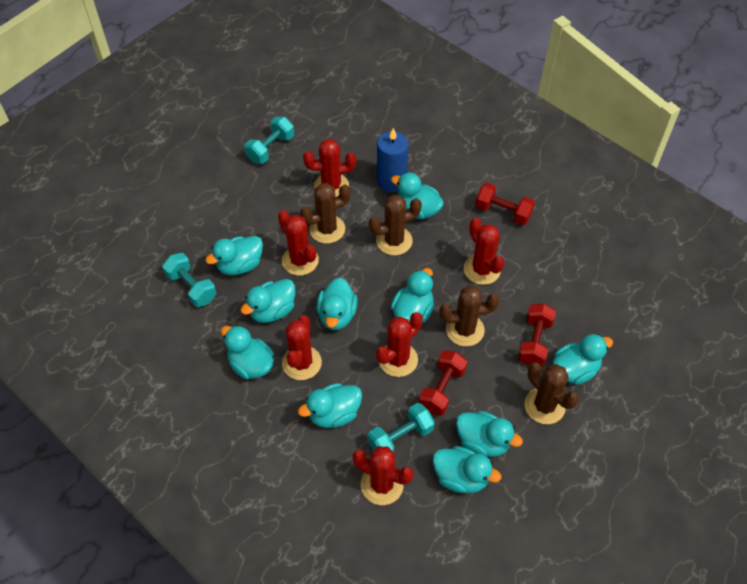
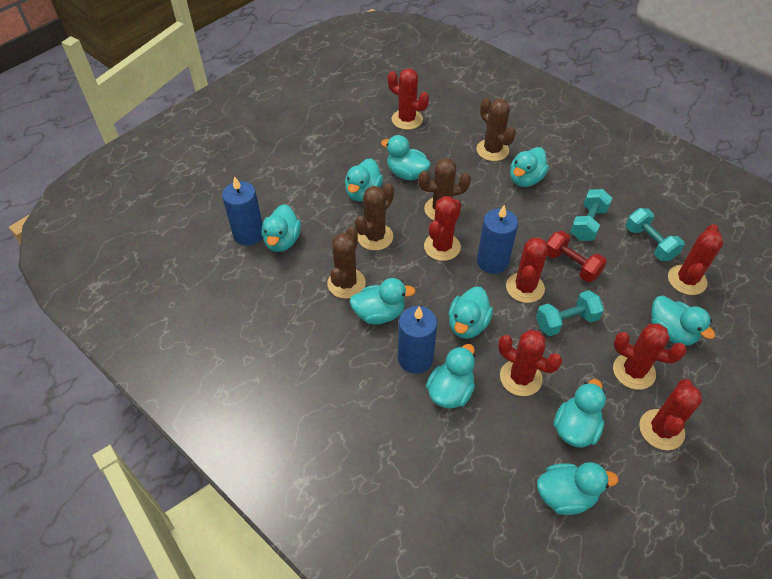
blue candle: [377,128,409,192] = 1 -> [222,176,263,246] [398,306,437,374] [477,205,518,274] = 3
red cactus: [278,210,319,276] [282,315,322,380] [303,139,356,197] [352,446,414,505] [376,312,423,377] [464,218,505,285] = 6 -> [388,68,429,130] [424,196,461,261] [498,330,562,396] [506,238,548,303] [613,324,687,390] [639,379,702,450] [668,224,723,295] = 7
red dumbbell: [419,350,467,415] [475,183,535,225] [518,304,556,366] = 3 -> [546,231,607,282] = 1

